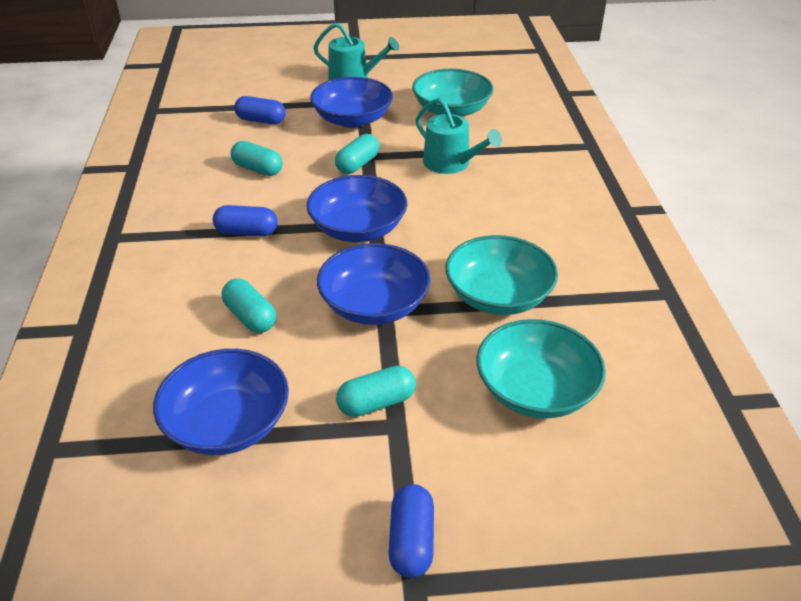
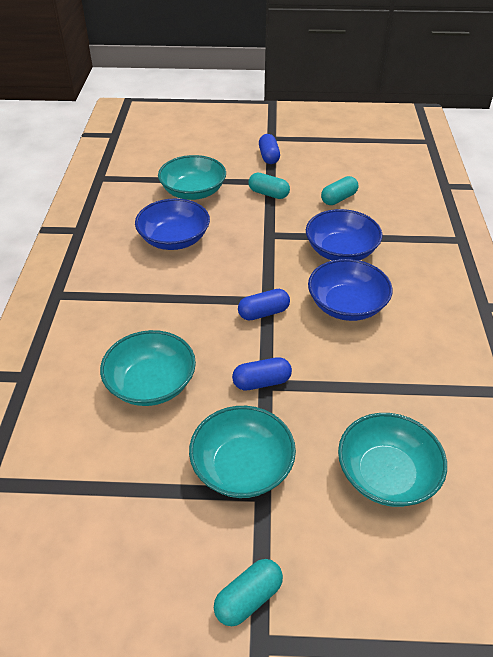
blue bowl: [153,349,289,455] [306,175,407,242] [310,77,393,128] [317,243,430,325] = 4 -> [135,198,210,250] [306,209,383,260] [308,259,393,321] = 3
turquoise bowl: [412,69,493,117] [445,235,558,315] [476,319,606,419] = 3 -> [100,330,196,406] [158,155,226,200] [189,406,296,498] [338,413,447,507] = 4
turquoise capsule: [222,279,276,333] [230,141,283,176] [335,134,380,174] [336,366,416,417] = 4 -> [214,559,283,626] [248,173,290,199] [321,176,358,205] = 3
turquoise watering can: [313,23,399,80] [416,98,502,174] = 2 -> none = 0

